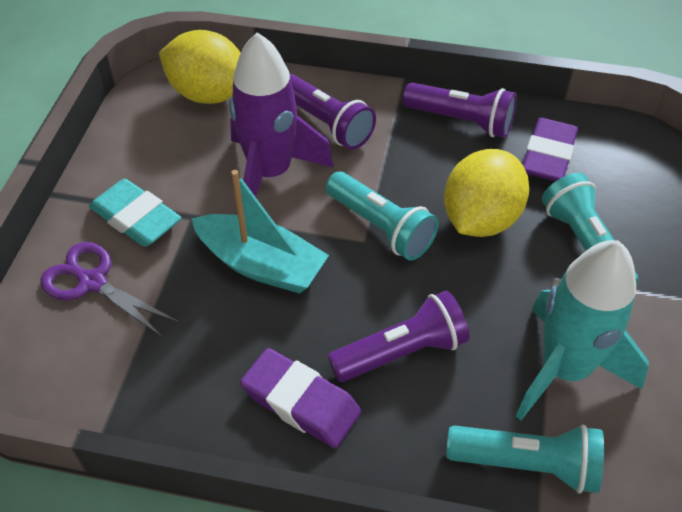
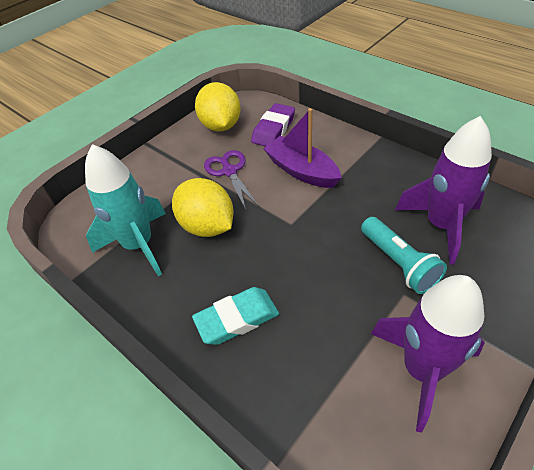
purple boat: none = 0 -> [263,108,342,188] = 1
purple eraser: [240,348,361,448] [523,118,578,181] = 2 -> [251,103,295,147] = 1
purple flashlight: [290,74,376,150] [328,291,470,382] [403,83,517,138] = 3 -> none = 0
purple rocket: [229,32,334,211] = 1 -> [371,275,485,433] [395,116,492,264] = 2
turquoise boat: [191,170,329,294] = 1 -> none = 0
turquoise flashlight: [326,172,439,261] [446,425,604,494] [542,173,638,284] = 3 -> [361,217,447,294] = 1

